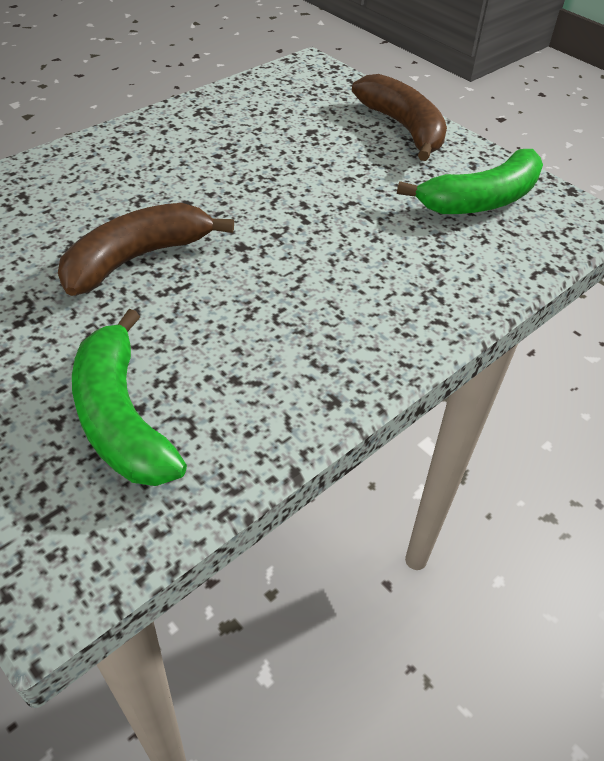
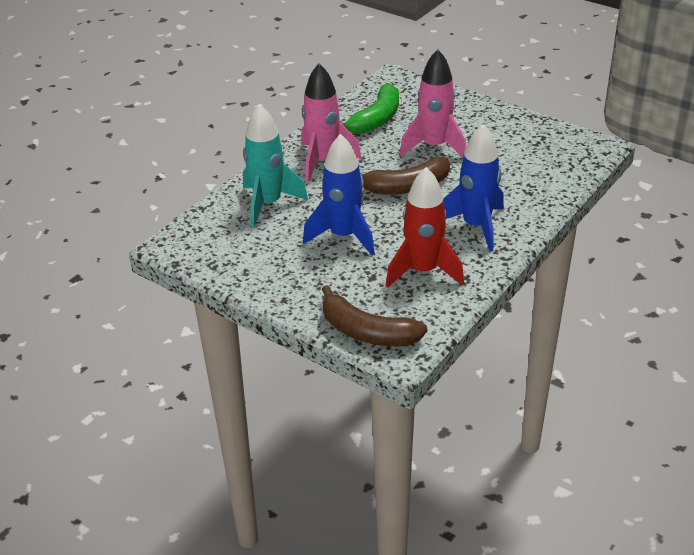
blue rocket: none = 0 -> [303,134,375,255] [444,124,504,252] = 2
green banana: [72,309,187,486] [397,149,543,214] = 2 -> [342,83,399,134] = 1
pink rocket: none = 0 -> [301,64,362,182] [400,49,466,157] = 2
red rocket: none = 0 -> [386,167,464,288] = 1
turquoise rocket: none = 0 -> [243,104,308,228] = 1

